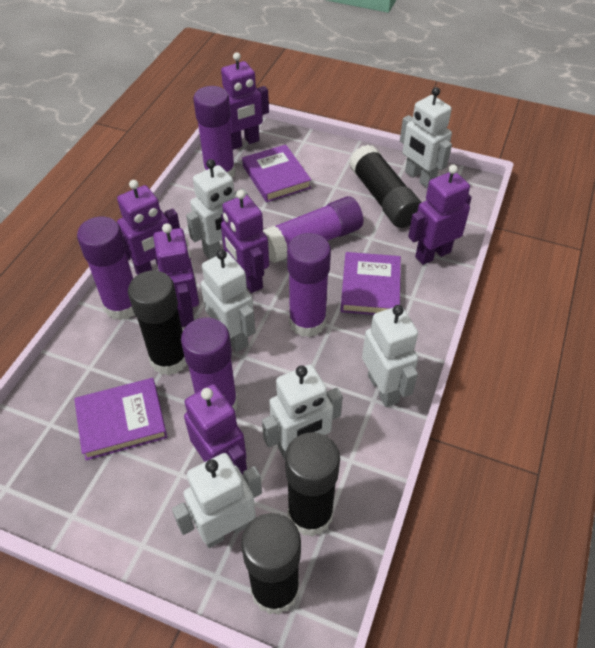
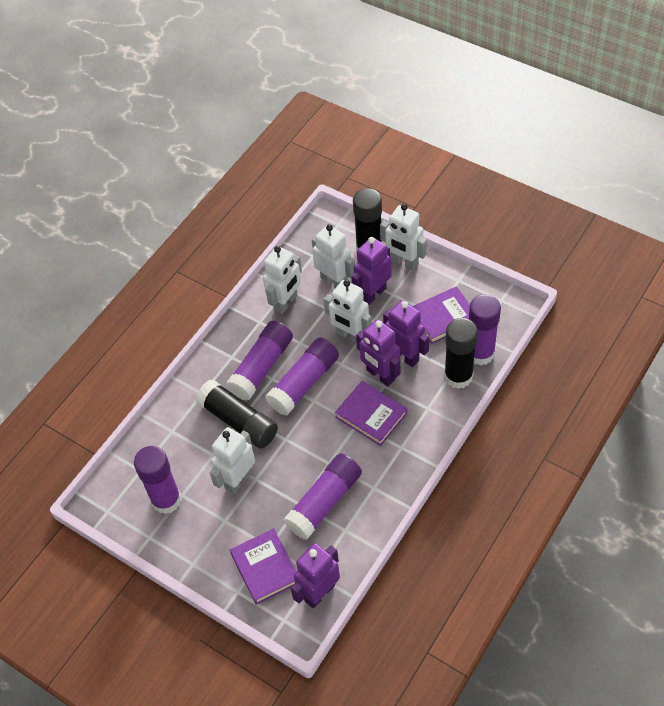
black glue stick: [128,270,187,376] [241,513,301,615] [285,432,340,537] [349,145,422,228] = 4 -> [196,379,278,449] [353,188,382,251] [444,318,478,389] = 3
purple robot: [117,180,180,275] [153,223,199,327] [184,384,247,475] [221,52,269,150] [221,190,269,293] [408,165,472,265] = 6 -> [291,543,340,609] [351,237,391,305] [356,319,400,387] [383,300,429,367] = 4
white robot: [172,453,262,548] [186,159,248,260] [201,249,256,352] [262,364,343,459] [362,305,418,407] [400,87,452,188] = 6 -> [210,427,255,495] [263,246,302,314] [312,224,355,288] [324,280,372,344] [380,204,427,271] = 5

